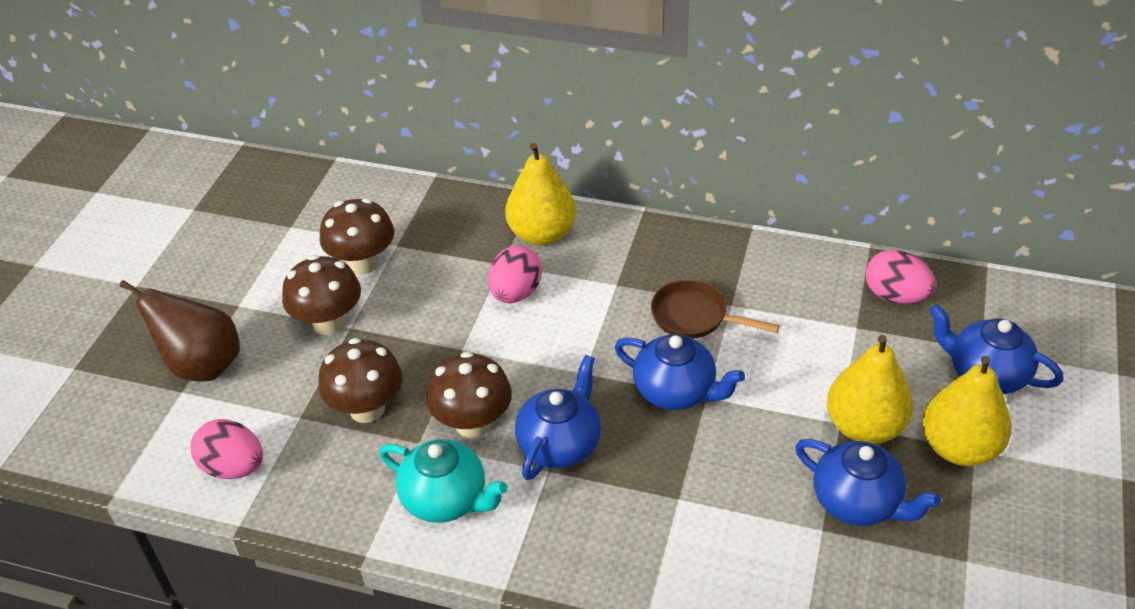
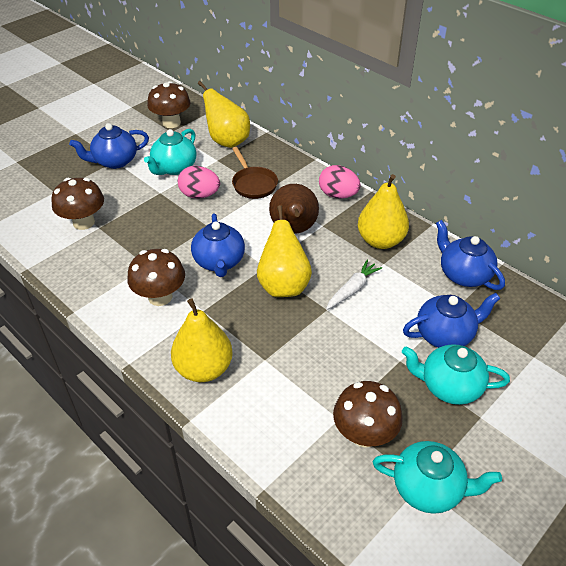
pink egg: [191,419,263,479] [488,245,542,303] [866,249,935,304] = 3 -> [178,166,220,199] [319,165,361,199] = 2
turquoise teapot: [379,439,508,523] = 1 -> [144,129,196,175] [373,441,502,514] [402,344,510,405] = 3
white carrot: none = 0 -> [326,260,382,310] = 1
yellow pear: [505,143,576,246] [827,335,913,444] [922,356,1012,466] = 3 -> [171,298,233,382] [198,81,250,148] [257,205,312,297] [358,174,409,249] = 4

